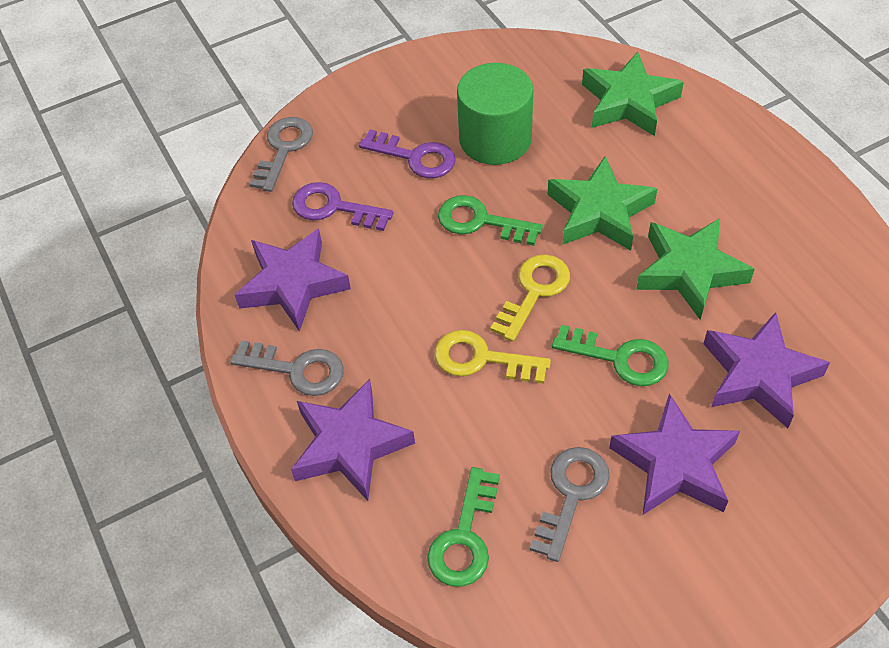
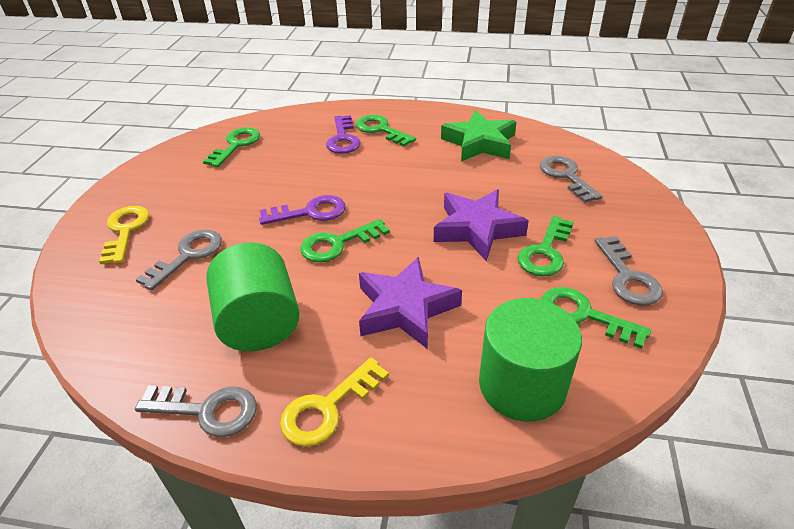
green cylinder: [457,63,533,165] = 1 -> [206,243,300,351] [479,298,582,421] = 2
green key: [427,467,500,587] [438,195,543,246] [552,325,669,386] = 3 -> [203,127,260,167] [300,219,390,262] [356,115,416,147] [518,216,574,276] [541,287,651,349] = 5
green star: [548,156,657,251] [582,52,684,136] [636,218,755,320] = 3 -> [441,110,517,162] = 1
grey key: [230,340,344,396] [249,117,313,192] [530,447,610,562] = 3 -> [135,385,257,437] [136,229,222,291] [540,156,603,203] [594,236,663,306] = 4
purple star: [235,229,351,332] [291,379,415,501] [609,394,740,515] [703,312,830,428] = 4 -> [359,257,462,349] [434,189,529,261] = 2

